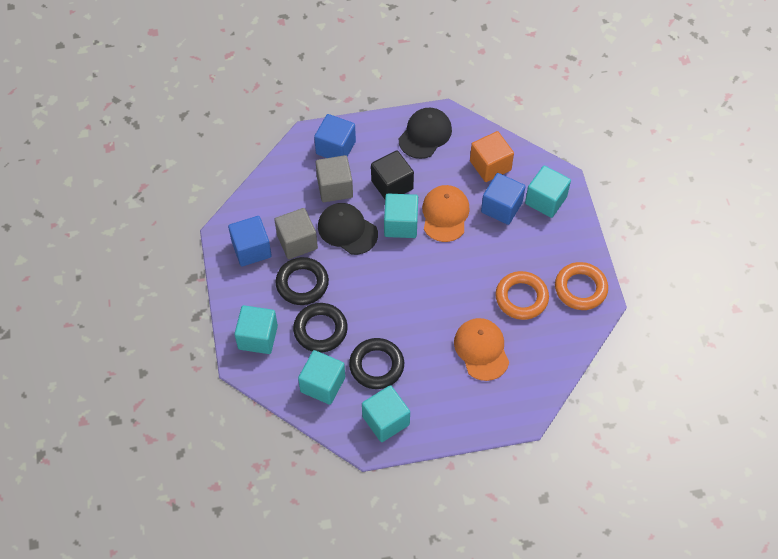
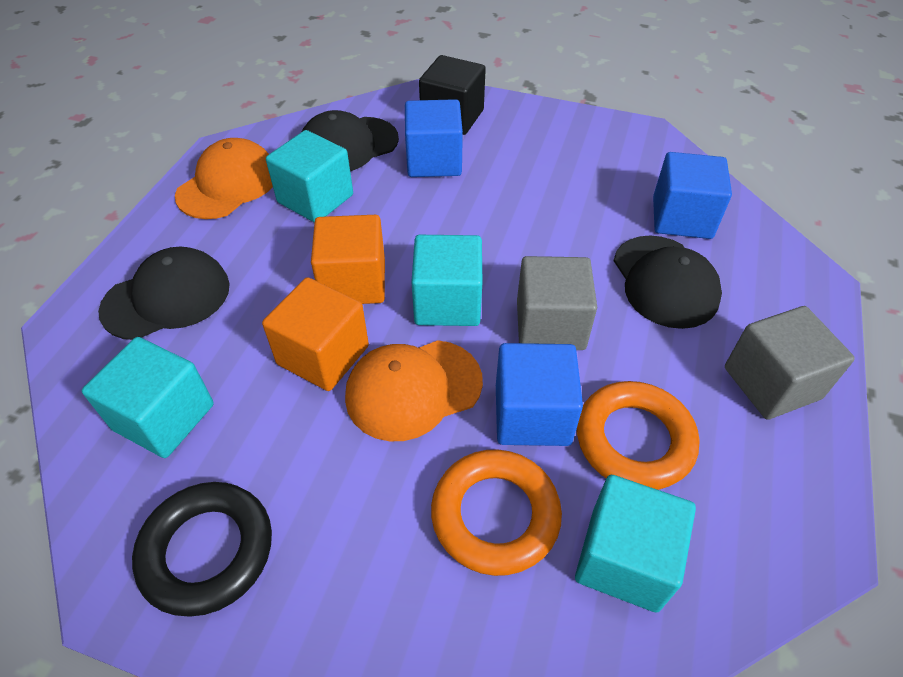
black cap: [318,203,378,255] [399,108,452,159] = 2 -> [98,247,230,340] [302,110,399,171] [613,235,722,329] = 3
black ring: [275,257,329,305] [293,303,348,353] [349,338,404,389] = 3 -> [132,482,272,617] = 1
orange cube: [470,131,514,182] = 1 -> [262,277,369,391] [311,215,385,304] = 2
turquoise cube: [234,305,278,354] [298,350,345,405] [362,385,410,442] [384,194,418,238] [525,165,571,218] = 5 -> [82,337,214,458] [266,130,353,223] [411,235,482,326] [575,475,696,612] = 4

